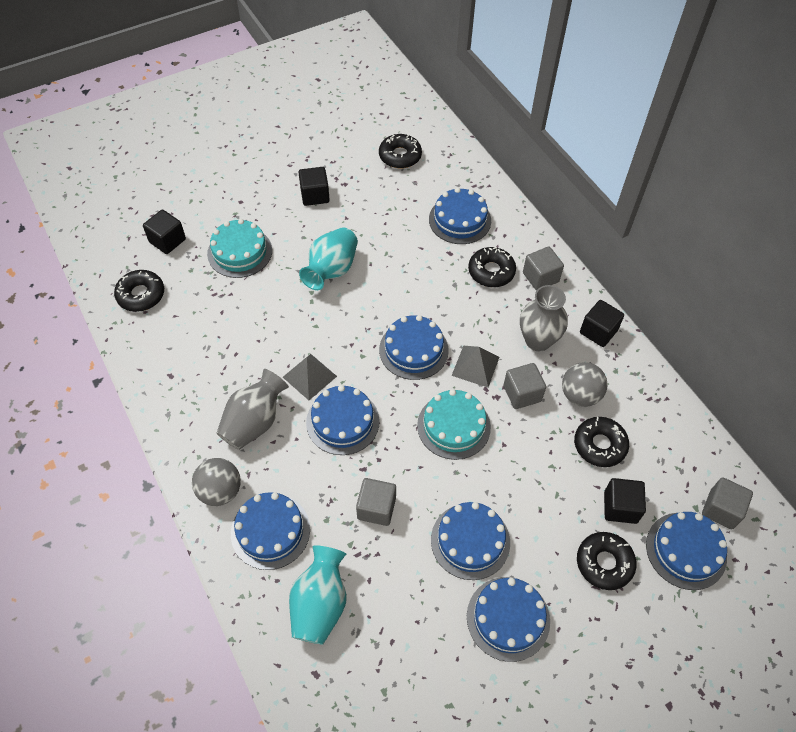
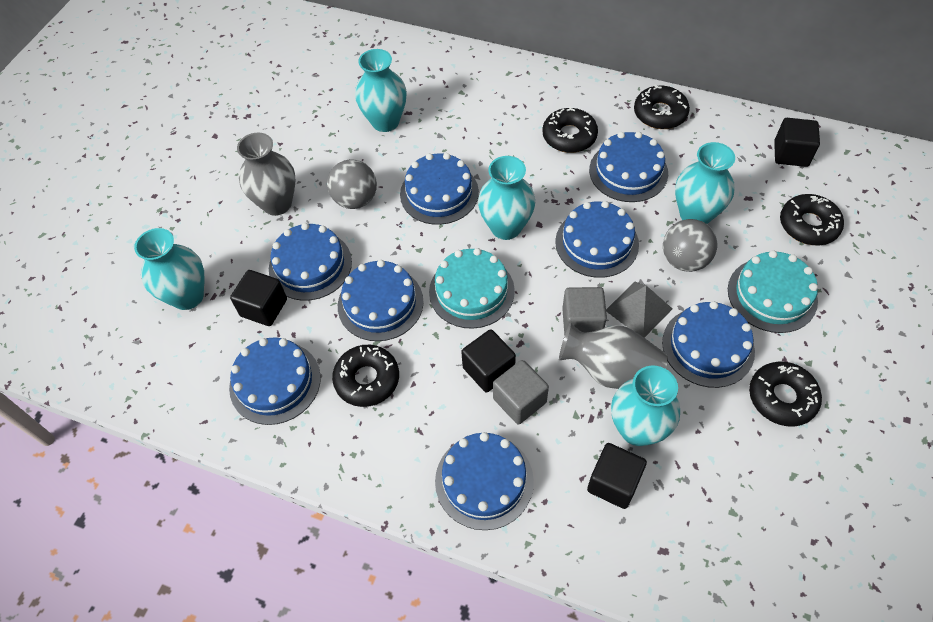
blue cake: [231,492,310,570] [306,385,380,455] [379,315,449,380] [429,188,491,244] [431,502,510,580] [467,577,550,662] [646,512,727,590] = 7 -> [229,337,321,425] [269,223,352,301] [338,260,424,341] [400,153,479,225] [435,432,534,530] [555,201,639,278] [589,132,668,202] [662,301,755,388] = 8
grey cube: [356,478,396,526] [504,363,546,409] [523,247,564,291] [702,477,753,529] = 4 -> [493,360,549,425] [562,287,607,335] = 2
grey pyramid: [283,354,337,400] [452,346,499,387] = 2 -> [606,282,672,338] = 1
turquoise vase: [289,545,347,645] [299,228,358,290] = 2 -> [134,228,204,310] [355,49,407,132] [478,156,535,240] [611,366,680,446] [675,142,735,224] = 5

